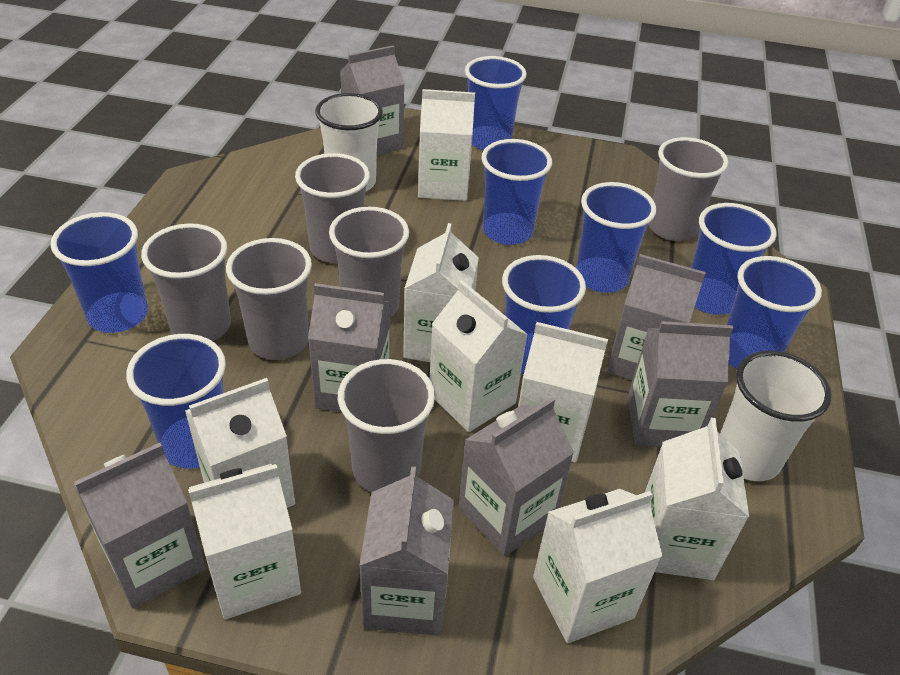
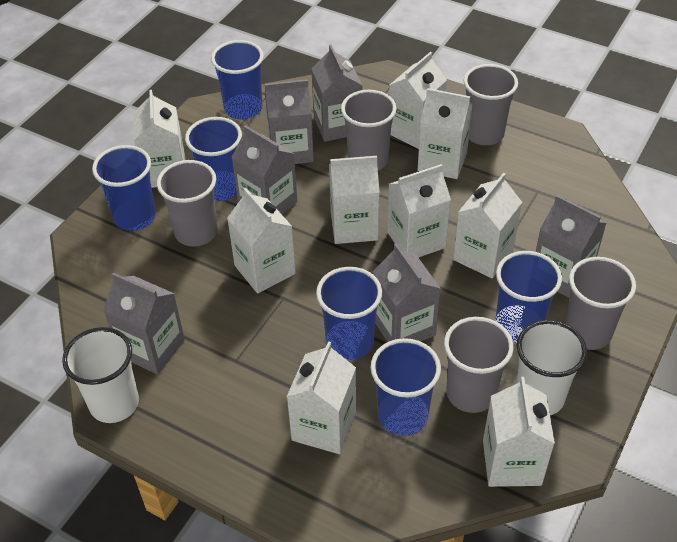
blue cup: [51,212,148,333] [126,334,226,469] [465,56,527,150] [481,139,552,245] [502,255,586,374] [576,182,656,293] [691,203,777,315] [726,256,822,369] = 8 -> [92,145,156,231] [185,117,242,201] [211,40,264,120] [316,267,382,360] [371,338,441,436] [495,251,562,343] = 6
grey carton: [74,443,206,608] [308,283,391,412] [340,46,405,155] [359,466,454,636] [459,398,574,556] [607,254,706,380] [628,321,733,447] = 7 -> [103,273,185,374] [231,125,297,214] [265,79,314,164] [311,45,362,142] [373,243,441,342] [536,195,606,298] = 6
grey cup: [141,223,231,341] [226,238,312,360] [295,153,370,263] [329,207,409,318] [338,359,435,492] [649,137,728,241] = 6 -> [157,160,218,247] [341,90,397,170] [444,317,514,413] [464,64,518,145] [565,257,636,350] = 5
white carton: [185,378,295,508] [188,464,301,619] [403,223,479,362] [418,89,475,201] [430,280,528,432] [518,322,608,462] [533,489,662,643] [645,418,749,580] = 8 -> [133,90,185,188] [227,188,296,293] [287,341,356,454] [329,156,380,244] [387,164,451,258] [389,52,447,149] [418,88,473,179] [453,173,522,278] [483,377,555,487] = 9

